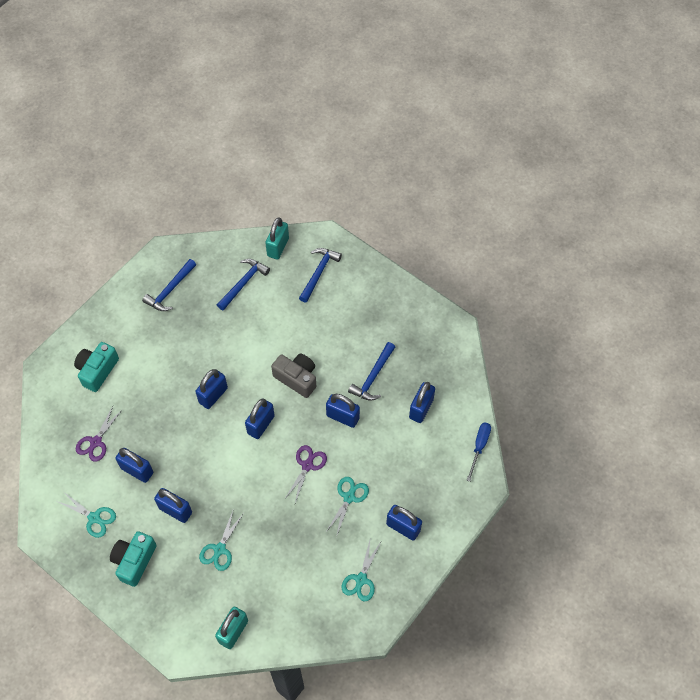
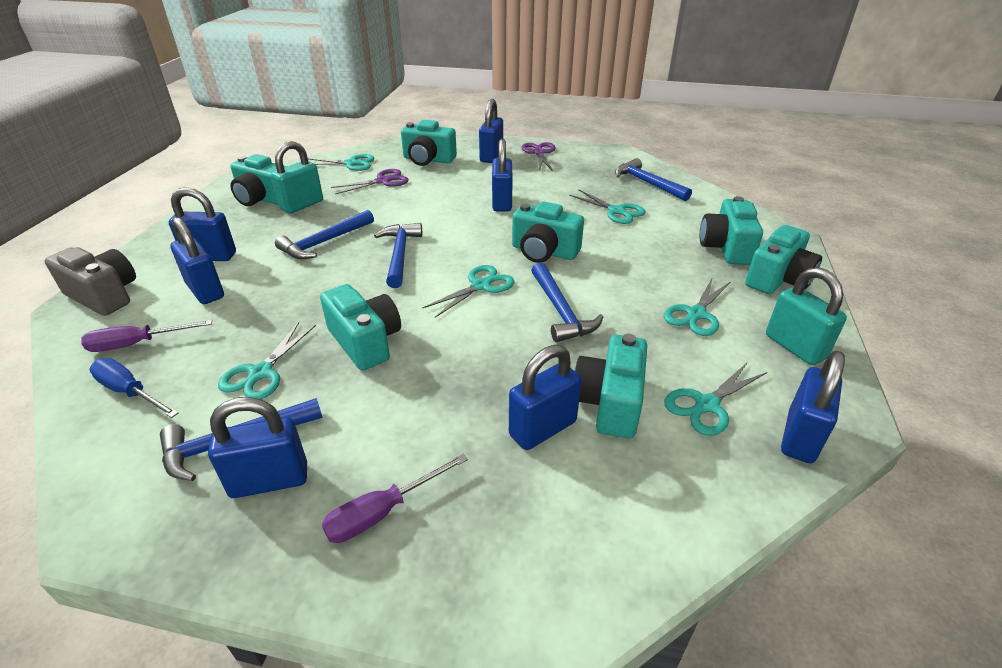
blue hammer: [142,259,196,311] [217,259,270,311] [299,248,342,303] [348,342,395,401] = 4 -> [160,398,323,481] [275,210,374,259] [374,223,422,288] [531,262,603,342] [615,158,692,201] = 5
purple screwdriver: none = 0 -> [81,320,212,352] [322,454,468,543] = 2
turquoise camera: [74,342,119,392] [110,531,157,587] = 2 -> [230,154,286,206] [320,284,401,371] [401,120,457,166] [512,202,584,263] [574,334,647,439] [700,196,763,265] [745,225,822,294] = 7
turquoise scissors: [58,492,116,538] [199,511,244,571] [326,477,369,537] [342,541,381,601] = 4 -> [218,322,316,399] [308,154,375,171] [423,265,515,318] [569,189,646,224] [664,277,730,336] [664,362,767,436] = 6

